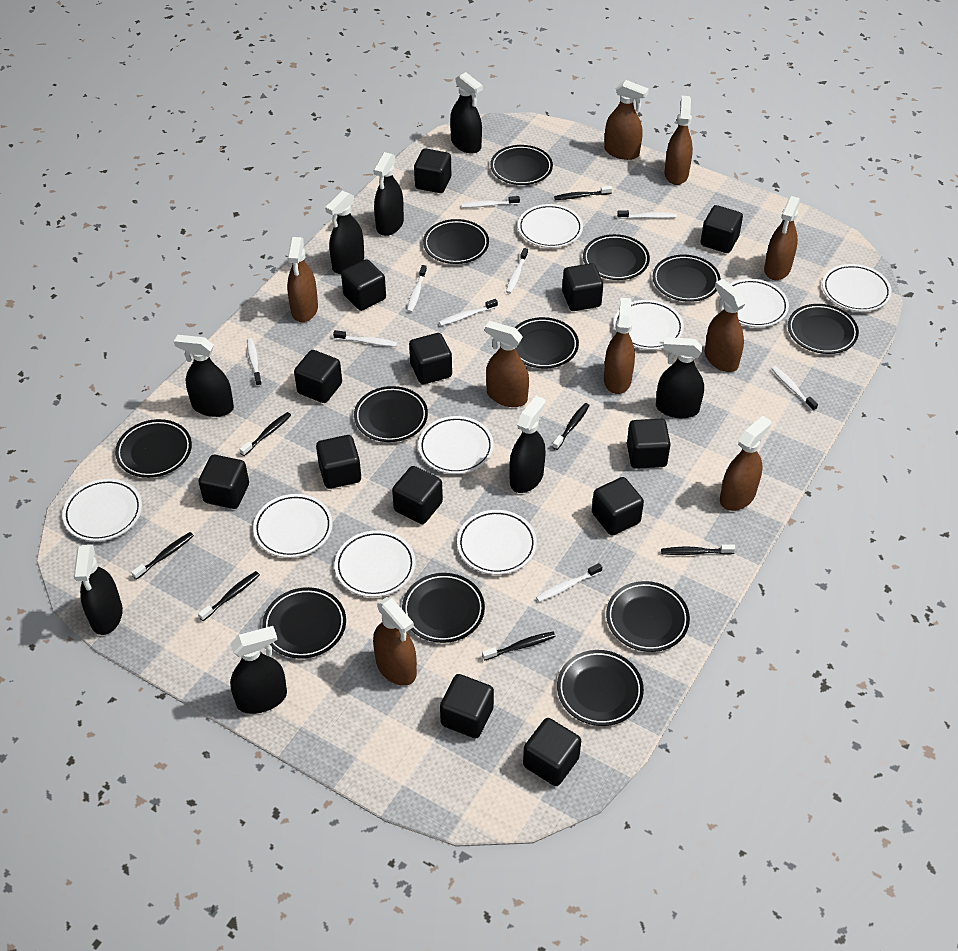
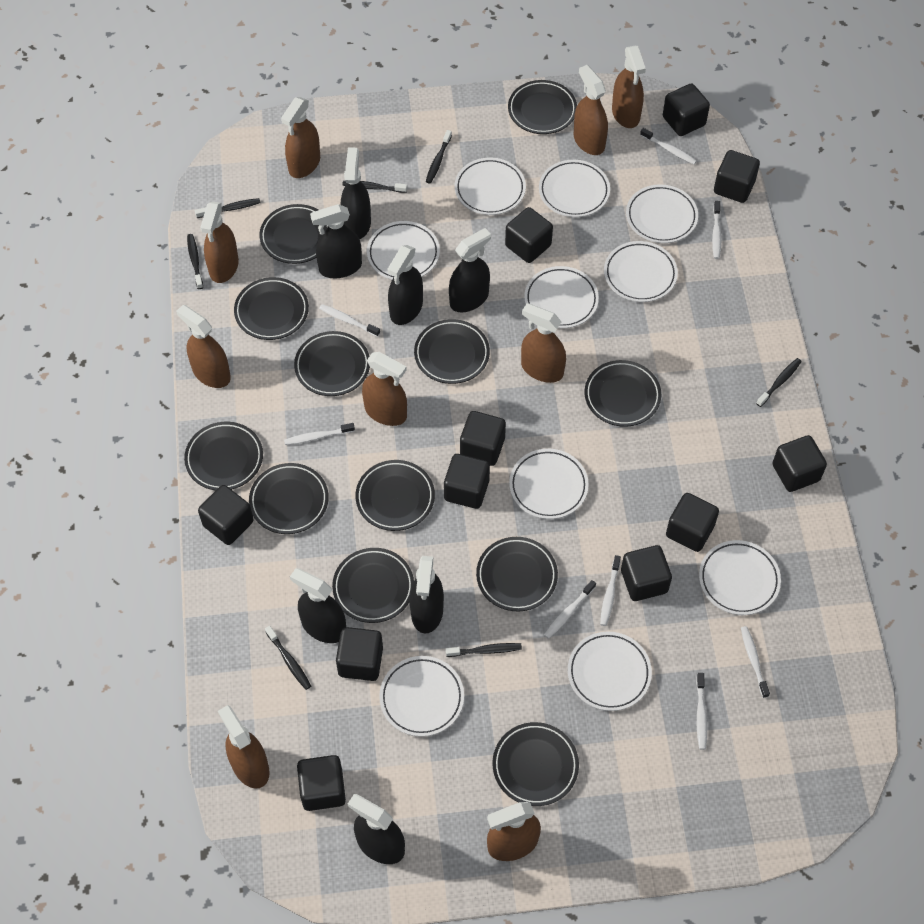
black cube: [198,455,249,509] [294,350,342,403] [316,435,361,489] [341,259,386,311] [392,466,443,524] [409,333,452,385] [414,148,451,193] [440,674,494,738] [523,718,581,786] [562,263,603,311] [592,477,644,535] [627,419,671,469] [701,205,743,253] = 13 -> [198,485,254,545] [297,755,346,811] [336,627,383,681] [444,454,490,509] [460,411,506,466] [505,207,553,263] [621,545,672,601] [663,83,710,136] [666,493,719,552] [714,150,760,203] [773,435,827,492] = 11
black spray bottle: [74,544,123,635] [174,335,234,417] [230,626,287,714] [325,191,364,274] [373,152,404,236] [450,72,483,154] [509,396,546,493] [656,337,704,418] = 8 -> [290,568,346,643] [310,204,362,278] [341,147,371,239] [348,794,405,864] [388,245,423,325] [410,556,444,634] [449,228,491,312] = 7
white plate: [62,479,142,541] [253,494,333,558] [335,530,416,597] [418,416,494,474] [457,510,537,575] [518,204,583,248] [614,300,684,350] [720,279,789,327] [822,264,892,312] = 9 -> [367,221,440,280] [379,656,464,737] [455,158,526,215] [509,449,589,519] [524,266,599,328] [539,160,610,217] [568,632,652,711] [604,241,678,302] [626,184,698,243] [699,540,781,615] = 10
white toothbrush: [247,338,262,387] [333,330,397,347] [407,265,427,313] [439,299,498,326] [461,196,520,208] [506,248,528,294] [536,563,602,602] [617,210,677,219] [771,366,818,411] = 9 -> [284,423,355,445] [319,304,380,337] [544,580,596,639] [600,555,621,626] [640,128,697,164] [696,673,707,750] [712,201,721,259] [741,626,770,698] = 8

